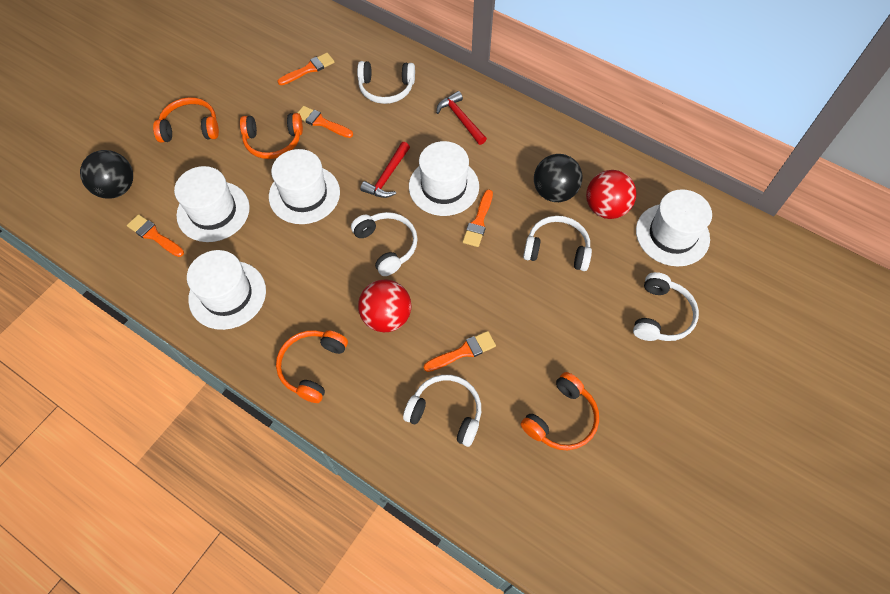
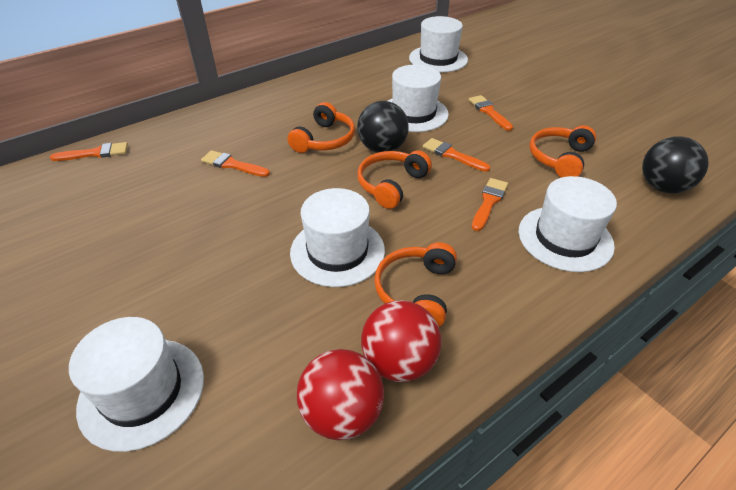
red hammer: [360,142,410,198] [436,91,487,145] = 2 -> none = 0
white headphones: [351,212,417,276] [357,61,415,104] [403,375,481,447] [523,216,592,271] [633,272,699,341] = 5 -> none = 0

